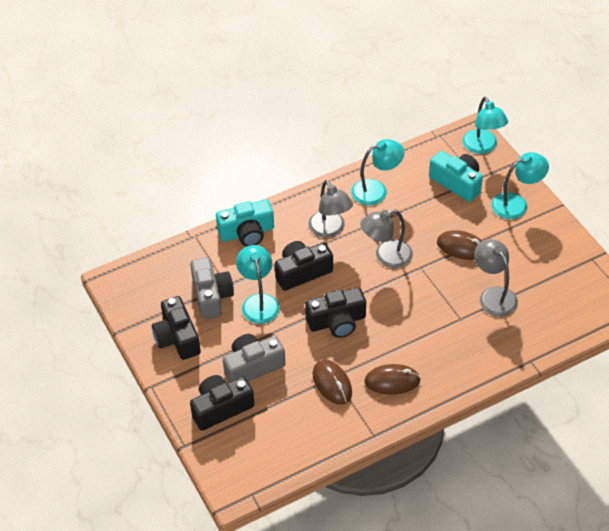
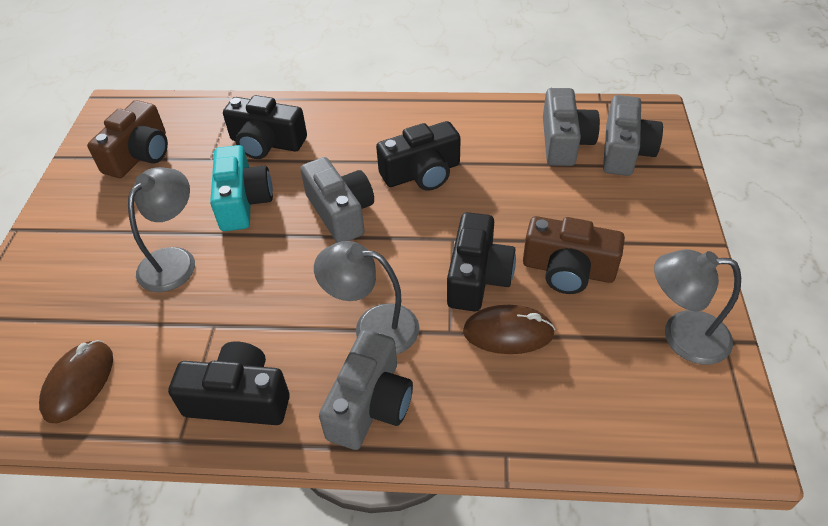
brown camera: none = 0 -> [87,100,168,178] [523,216,625,294] = 2
brown mouse: [313,360,352,405] [364,364,421,395] [437,230,482,260] = 3 -> [39,340,113,423] [463,305,555,354] = 2
grey camera: [190,257,234,319] [223,334,285,382] = 2 -> [301,157,374,243] [319,330,413,450] [543,88,600,166] [603,95,663,176] = 4
turquoise camera: [216,199,274,246] [429,151,483,202] = 2 -> [210,145,273,231] = 1
turquoise lamp: [236,245,280,324] [351,139,405,205] [463,97,508,154] [491,152,549,219] = 4 -> none = 0

